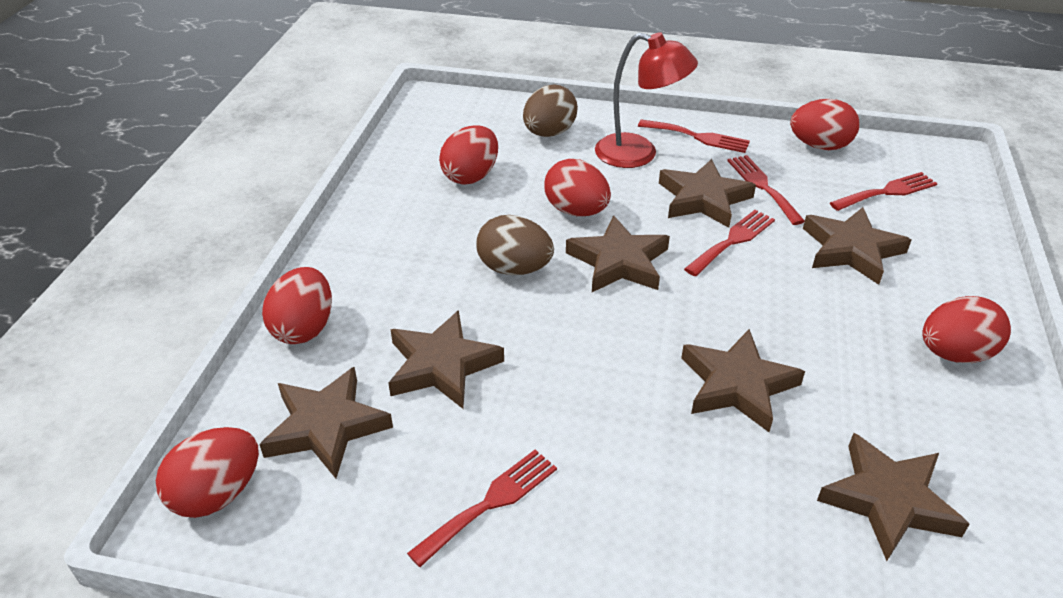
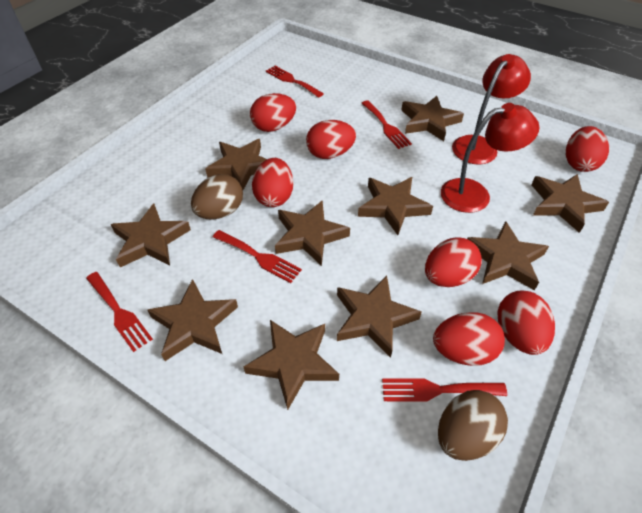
brown star: [259,367,393,478] [388,310,504,409] [566,215,670,292] [659,159,756,228] [681,329,805,432] [803,207,911,285] [817,433,970,561] = 7 -> [110,203,191,267] [147,279,238,361] [205,139,267,190] [244,320,339,410] [275,200,350,266] [337,276,422,358] [358,177,433,235] [401,96,464,141] [467,221,549,291] [531,174,609,233] = 10
red egg: [156,427,259,518] [262,267,332,344] [439,125,498,185] [544,159,611,216] [790,99,860,150] [922,296,1011,363] = 6 -> [250,93,296,132] [252,158,293,207] [306,120,356,159] [425,237,482,287] [433,312,505,366] [497,290,555,355] [566,126,609,172] = 7
red lamp: [595,32,698,168] = 1 -> [441,103,539,213] [452,54,531,165] = 2

